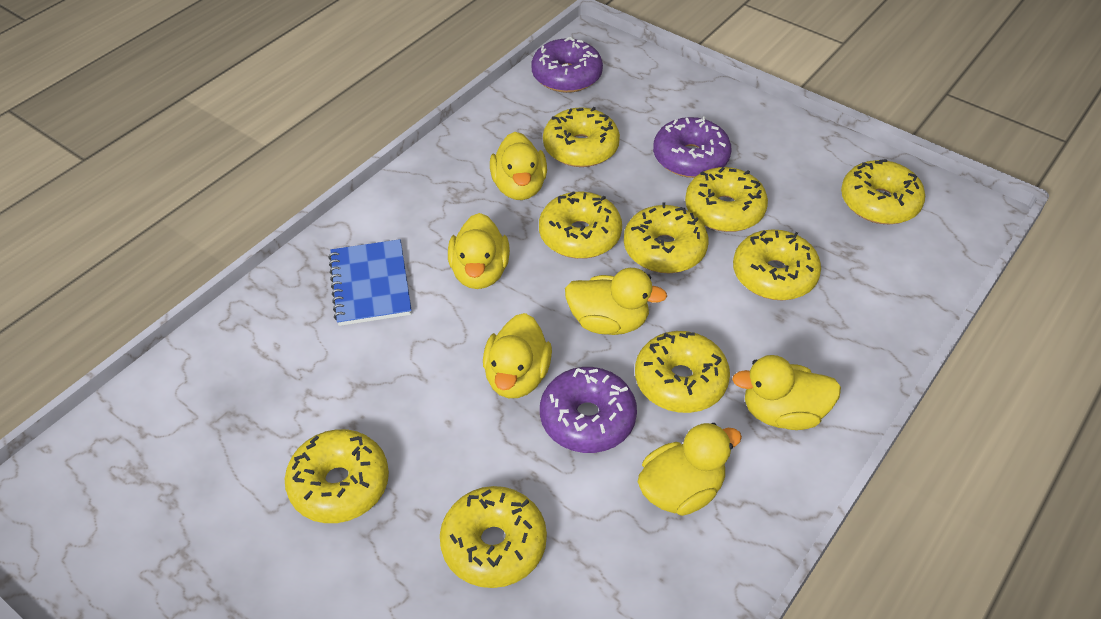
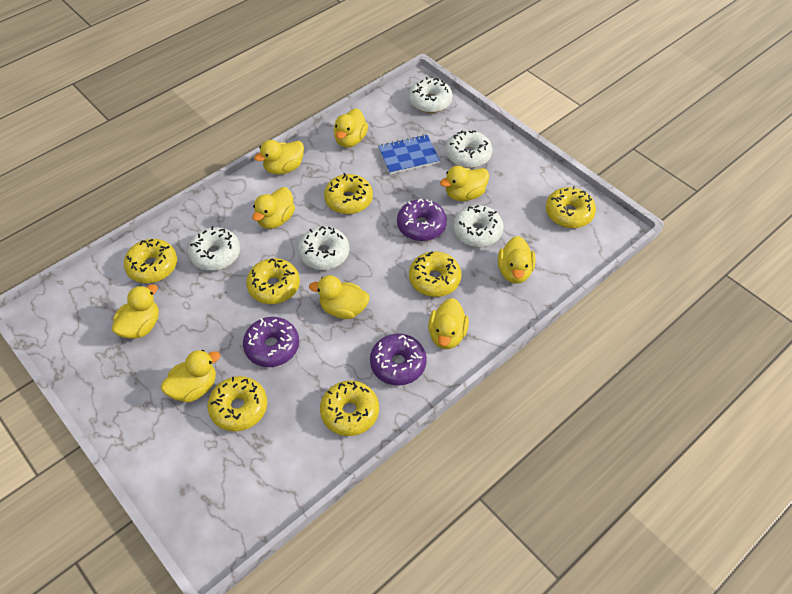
white donut: none = 0 -> [188,226,240,271] [298,226,349,270] [409,77,453,113] [446,130,492,168] [453,205,504,247] = 5
yellow donut: [285,429,389,523] [440,486,547,588] [539,191,622,259] [543,107,620,167] [624,202,709,273] [635,331,730,413] [685,167,768,232] [733,230,821,300] [841,159,925,224] = 9 -> [124,239,177,283] [208,376,267,432] [246,258,300,304] [320,381,379,436] [324,173,373,214] [409,251,462,297] [546,186,596,228] = 7
yellow duck: [448,213,510,289] [483,313,552,398] [490,132,547,200] [565,268,667,335] [638,423,742,516] [732,355,841,430] = 6 -> [112,284,159,339] [161,350,220,403] [252,187,295,229] [254,140,304,175] [309,275,370,319] [333,108,368,148] [428,298,469,349] [440,166,489,201] [498,236,535,284] = 9

